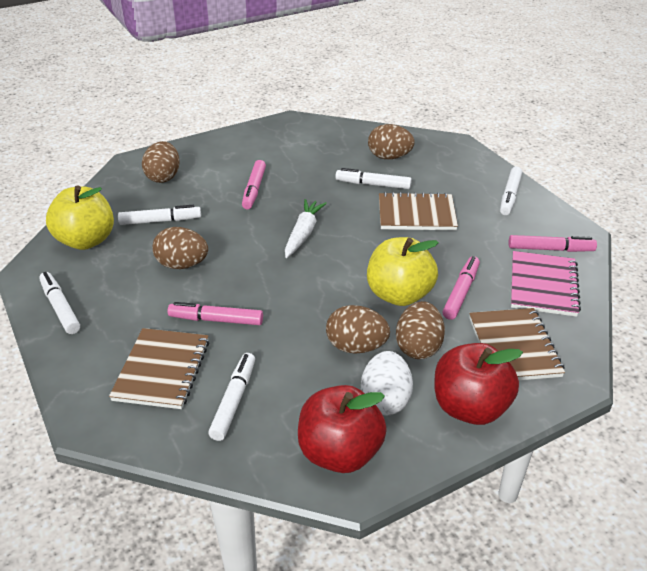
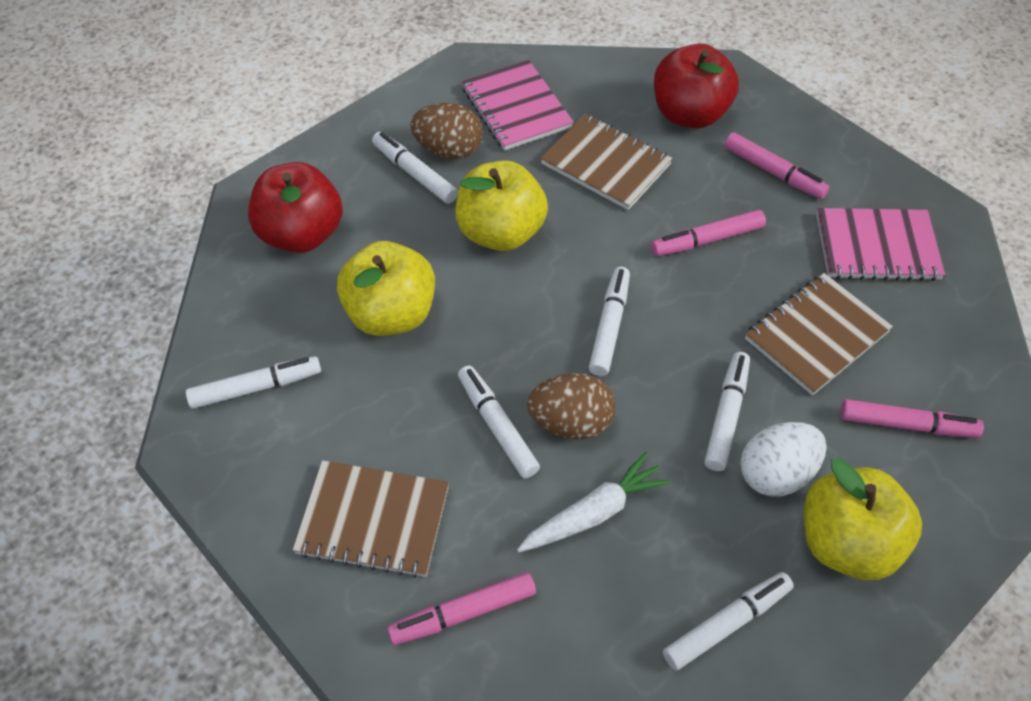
brown egg: [142,141,179,183] [152,227,208,269] [326,305,390,354] [368,124,415,159] [396,301,445,359] = 5 -> [410,103,483,159] [527,373,616,440] = 2
pink notebook: [511,251,581,317] = 1 -> [462,60,574,151] [816,208,945,281] = 2
white marker: [39,272,80,334] [118,205,201,225] [208,353,255,441] [335,168,412,189] [500,167,522,215] = 5 -> [186,356,321,409] [372,132,458,204] [458,366,540,478] [589,267,630,376] [663,572,794,670] [704,352,750,471] = 6
yellow apple: [46,186,114,250] [367,237,439,306] = 2 -> [337,241,435,336] [455,160,548,251] [804,459,922,580] = 3

